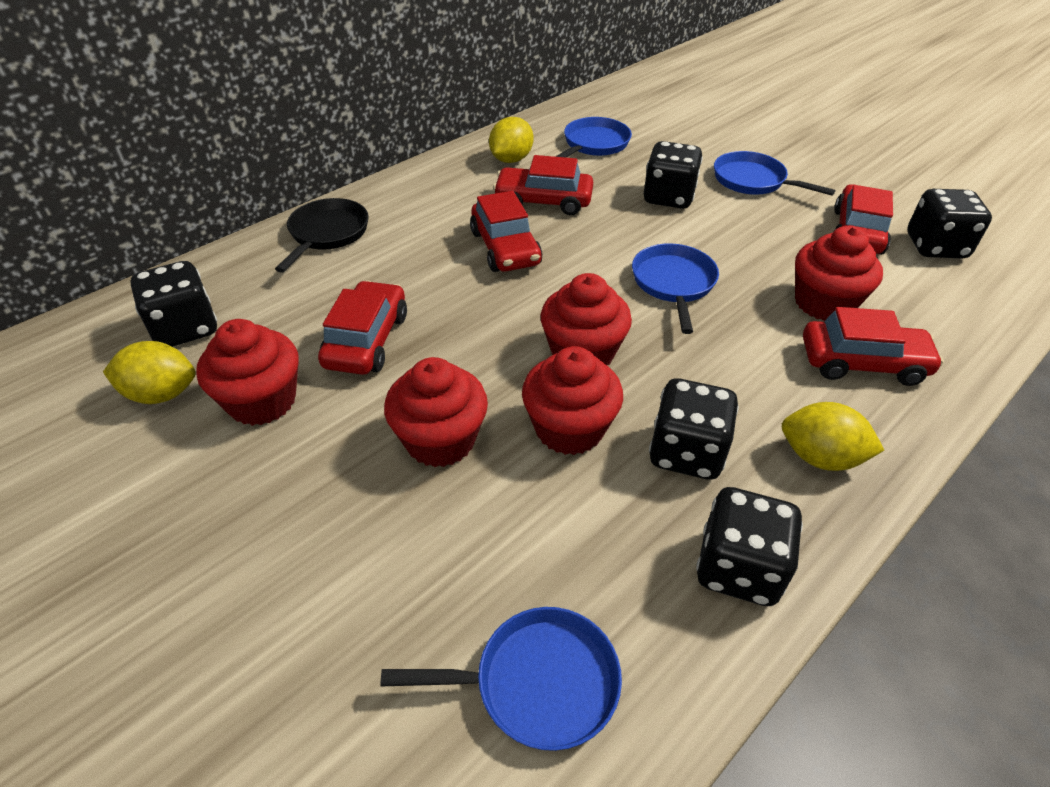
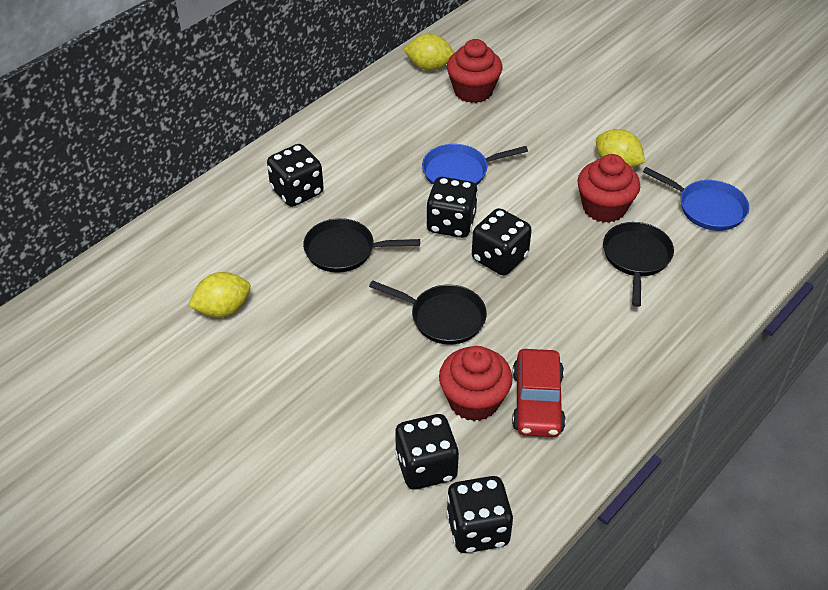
black pan: [275,198,368,273] = 1 -> [303,218,420,273] [369,280,487,345] [603,222,674,307] = 3
blue pan: [380,607,622,751] [556,117,632,158] [632,243,719,334] [714,151,835,196] = 4 -> [422,144,528,185] [643,167,749,231] = 2
red car: [318,281,407,375] [470,191,542,272] [493,155,593,215] [803,307,944,386] [834,184,893,255] = 5 -> [512,349,566,437] = 1
red cupcake: [196,319,299,426] [384,357,488,467] [522,346,623,455] [541,273,632,365] [795,226,883,321] = 5 -> [439,346,513,421] [447,39,502,103] [577,154,640,223] = 3

